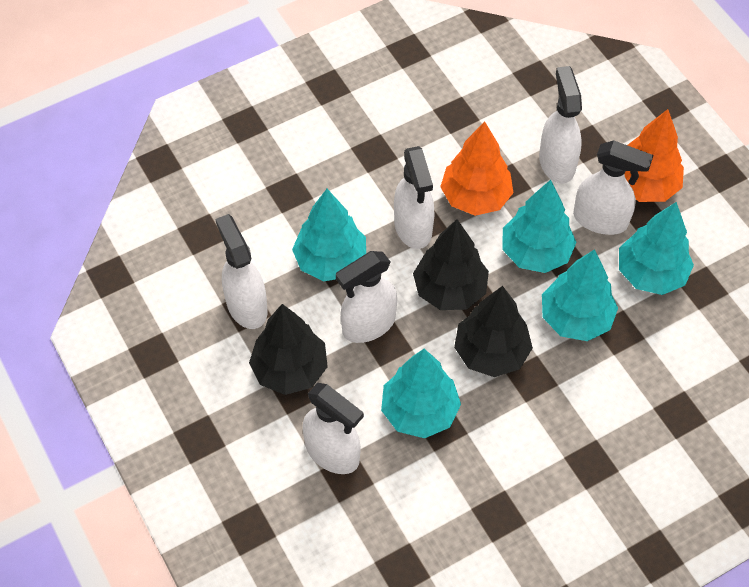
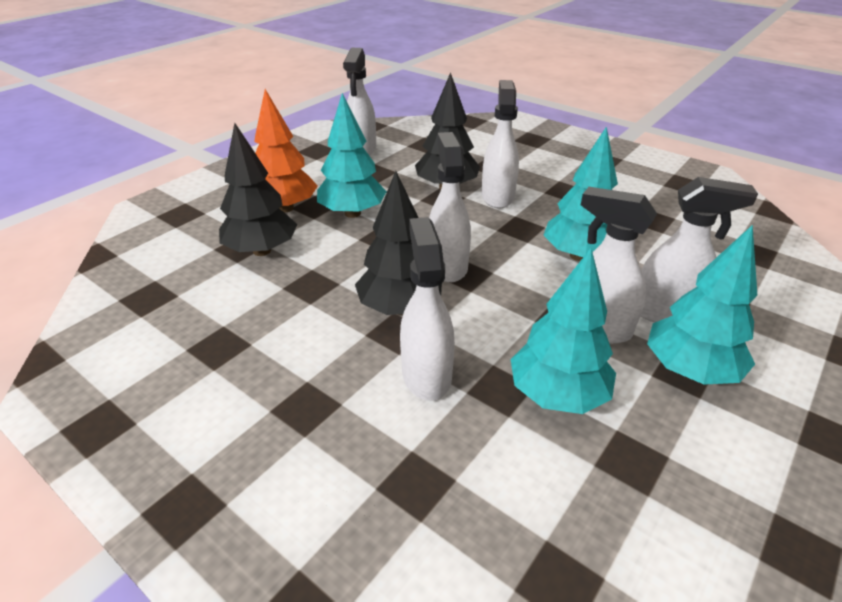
orange tree: [440,121,513,216] [624,109,684,202] = 2 -> [254,89,318,213] = 1
turquoise tree: [292,189,366,281] [381,349,461,438] [502,180,577,273] [542,249,618,341] [619,202,694,295] = 5 -> [317,93,387,218] [511,248,616,414] [544,126,618,261] [647,225,757,385] = 4

